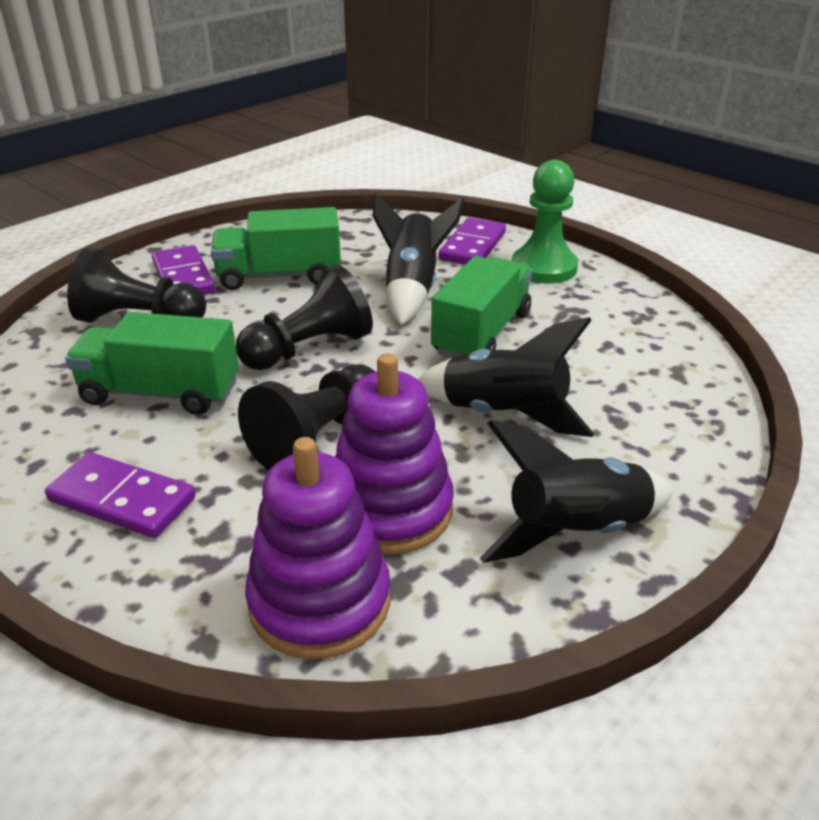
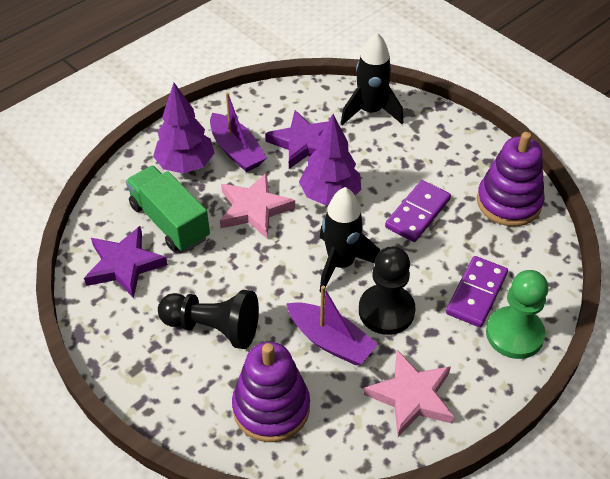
black pawn: [67,247,206,323] [236,264,373,370] [238,364,376,470] = 3 -> [158,290,259,349] [359,246,415,335] = 2
black rocket: [373,193,465,325] [418,317,594,437] [480,420,673,563] = 3 -> [319,187,380,292] [340,32,403,125] = 2
green truck: [65,312,239,415] [211,207,341,290] [431,256,532,358] = 3 -> [126,166,210,252] = 1
pink star: none = 0 -> [220,172,295,239] [364,350,454,437] = 2
purple boat: none = 0 -> [210,92,267,172] [287,286,378,365] = 2
purple domino: [45,452,195,538] [152,245,215,295] [439,217,506,265] = 3 -> [385,180,451,242] [446,256,508,327] = 2
purple star: none = 0 -> [84,226,168,298] [265,110,328,169] = 2
purple tree: none = 0 -> [153,83,214,174] [299,114,361,205] = 2

